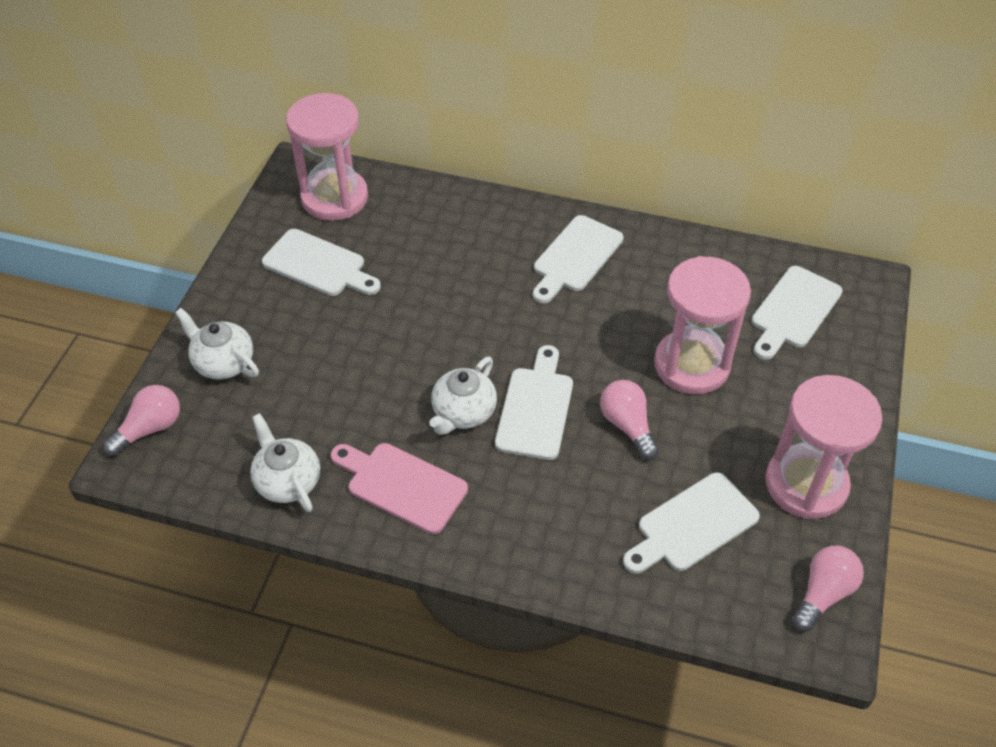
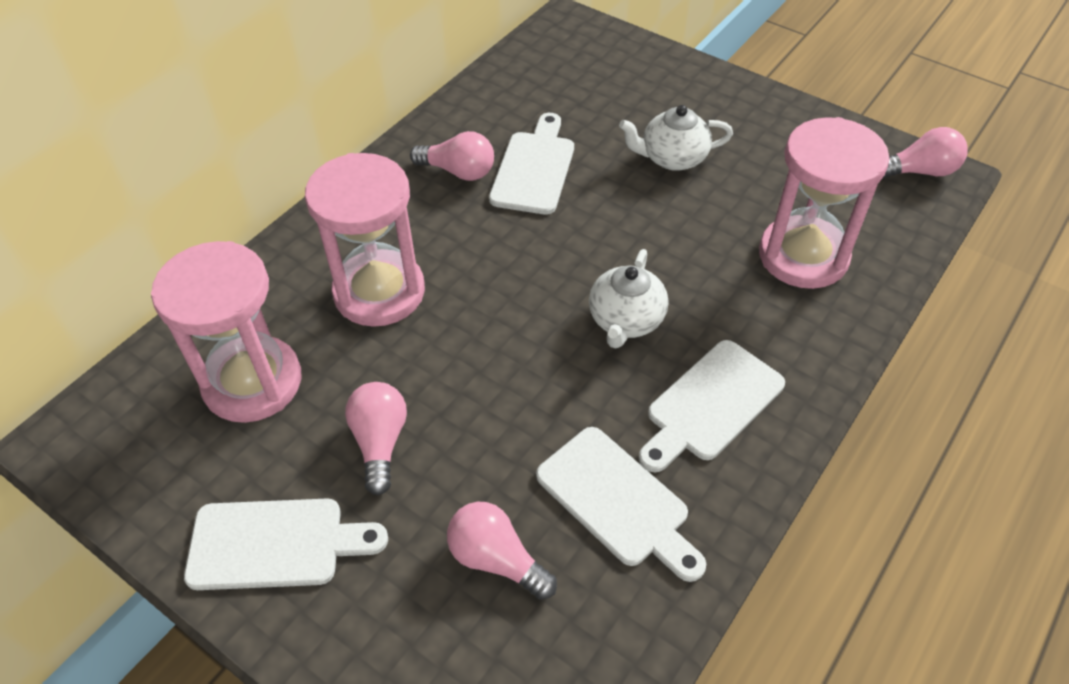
pink cutting board: [331,443,468,534] = 1 -> none = 0
pink light bulb: [103,385,180,456] [600,380,659,460] [792,546,864,631] = 3 -> [345,382,407,495] [410,131,494,181] [447,502,557,600] [882,127,968,179] = 4
white cutting board: [262,229,381,296] [495,345,573,460] [533,215,624,303] [623,472,760,574] [752,266,843,360] = 5 -> [184,498,388,590] [489,113,574,215] [536,427,706,582] [639,340,785,472] = 4
white teapot: [175,308,259,380] [250,413,320,512] [429,356,497,435] = 3 -> [589,249,668,348] [619,105,733,171] = 2

